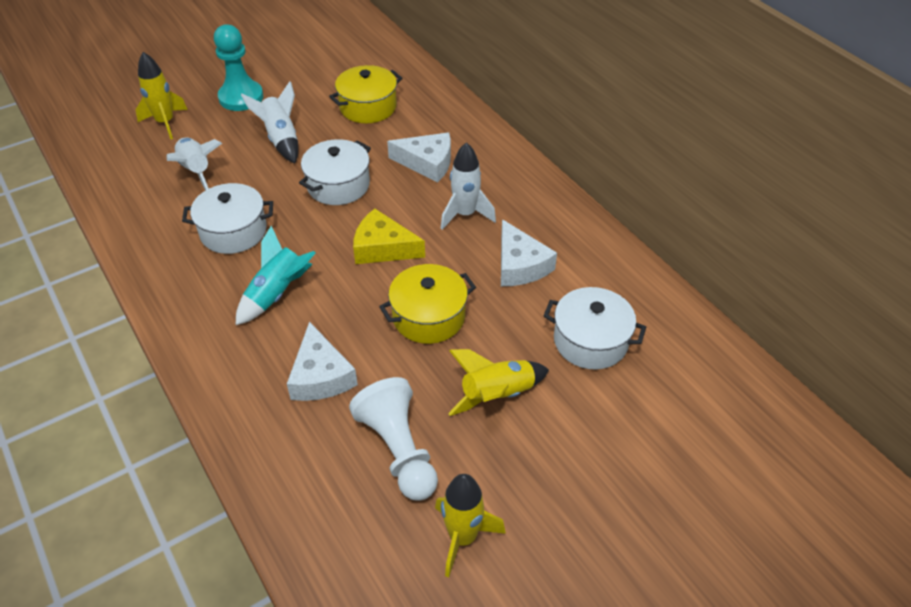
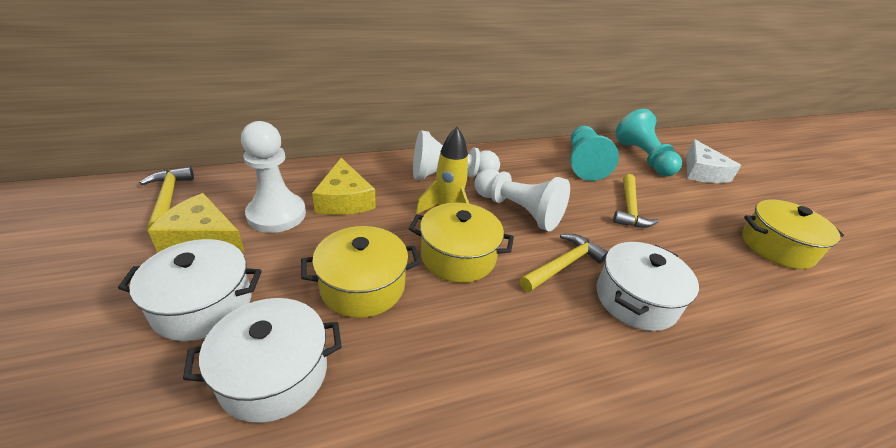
turquoise pawn: [214,24,264,111] = 1 -> [570,126,619,181] [615,109,682,176] = 2
turquoise rocket: [236,226,316,325] = 1 -> none = 0
white cheese: [287,322,358,401] [387,132,451,183] [501,219,557,286] = 3 -> [686,139,741,183] = 1
white pawn: [349,377,438,501] = 1 -> [241,121,306,233] [413,130,500,180] [475,169,570,231] = 3
white rocket: [166,137,222,191] [241,81,298,164] [441,142,496,230] = 3 -> none = 0
yellow cheese: [353,209,425,264] = 1 -> [147,193,245,252] [312,158,376,215] = 2
yellow hammer: none = 0 -> [140,167,194,229] [520,234,608,292] [613,174,659,228] = 3
yellow pot: [329,65,403,123] [379,264,476,344] = 2 -> [301,226,420,318] [409,203,514,283] [742,200,844,269] = 3
yellow rocket: [136,52,188,139] [435,474,506,577] [448,349,549,416] = 3 -> [416,127,470,214] = 1

